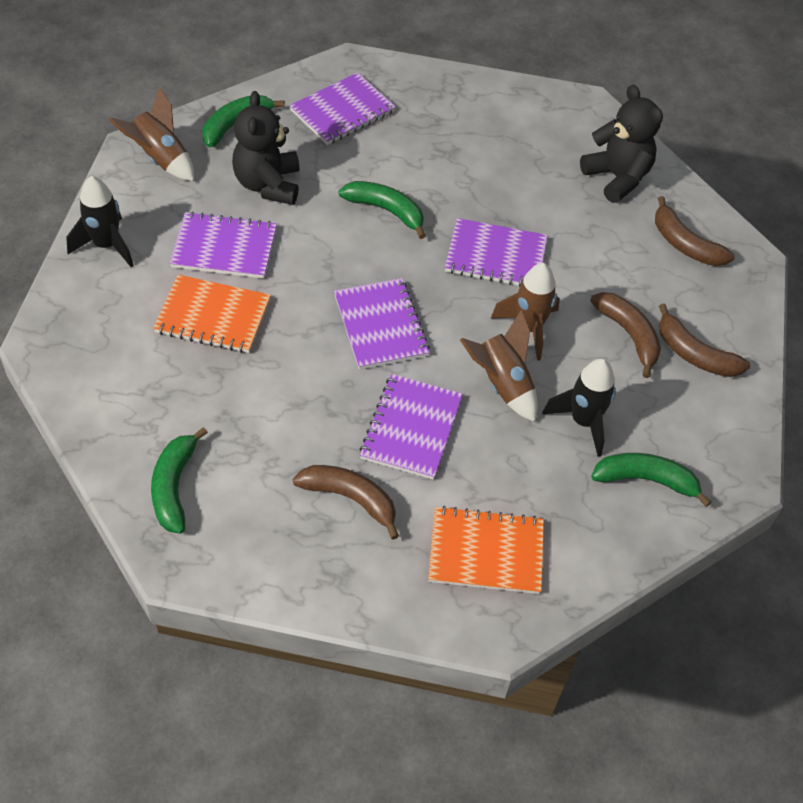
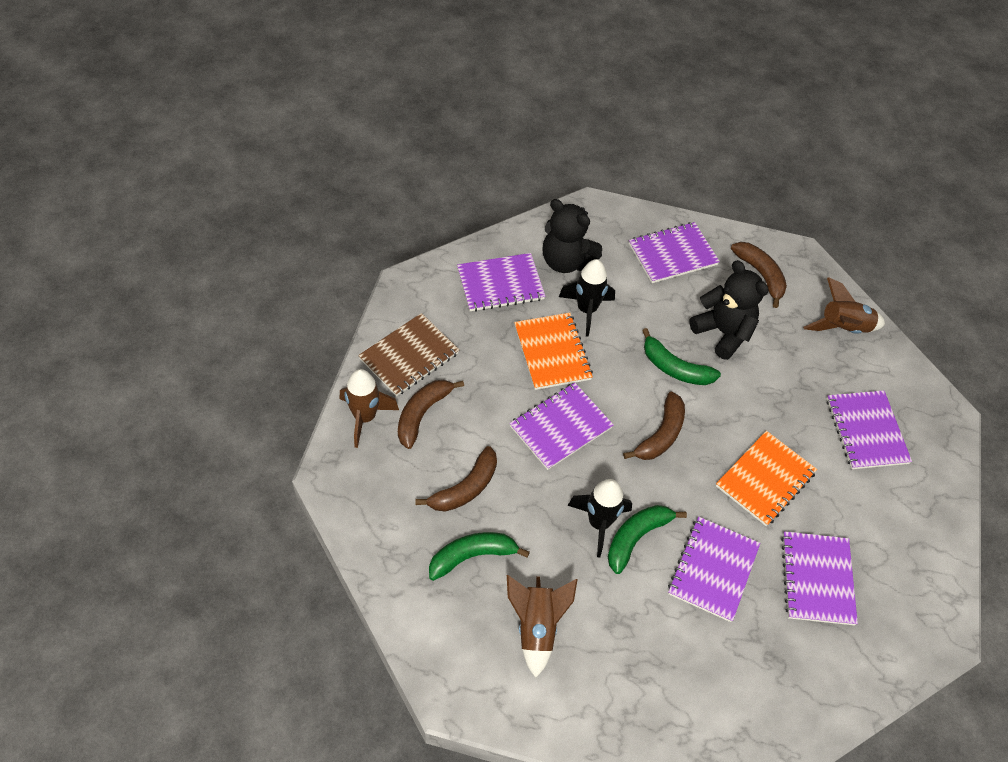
brown notebook: none = 0 -> [358,313,460,396] = 1
green banana: [151,427,208,534] [202,95,285,147] [338,181,426,239] [591,453,711,507] = 4 -> [429,532,530,581] [608,505,687,574] [642,328,721,385] = 3
purple notebook: [170,212,277,279] [290,73,396,145] [334,278,430,370] [360,374,463,480] [445,218,548,287] = 5 -> [457,253,545,312] [510,382,614,470] [629,222,720,283] [668,516,760,622] [781,531,858,625] [827,390,912,469] = 6

